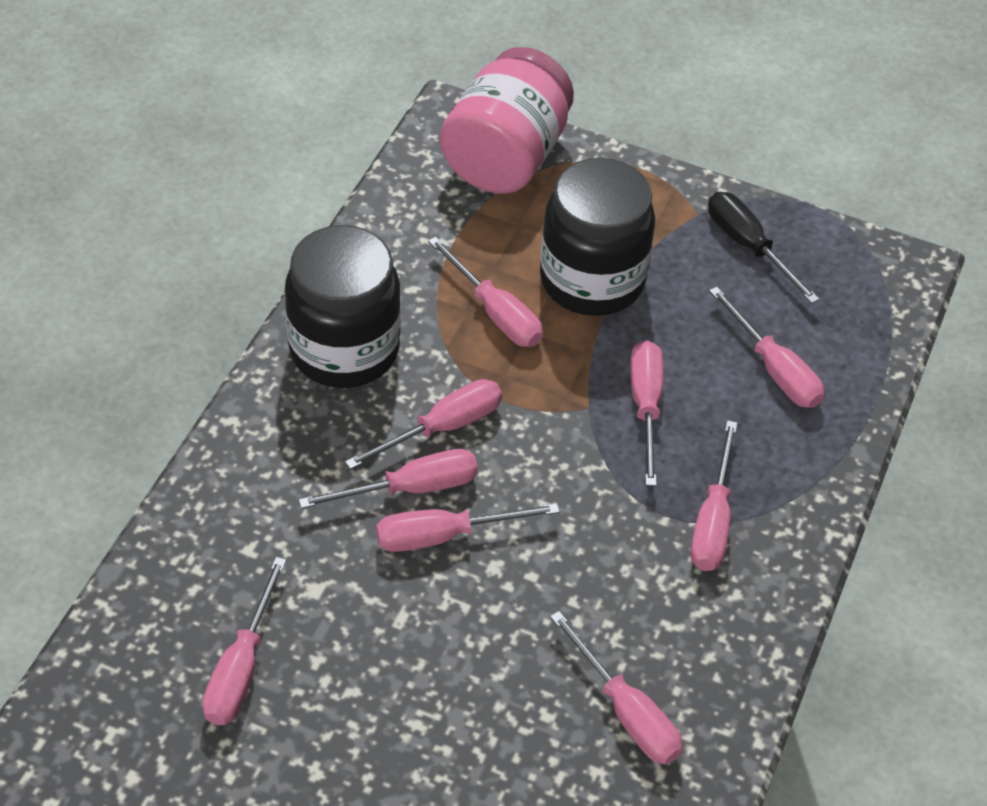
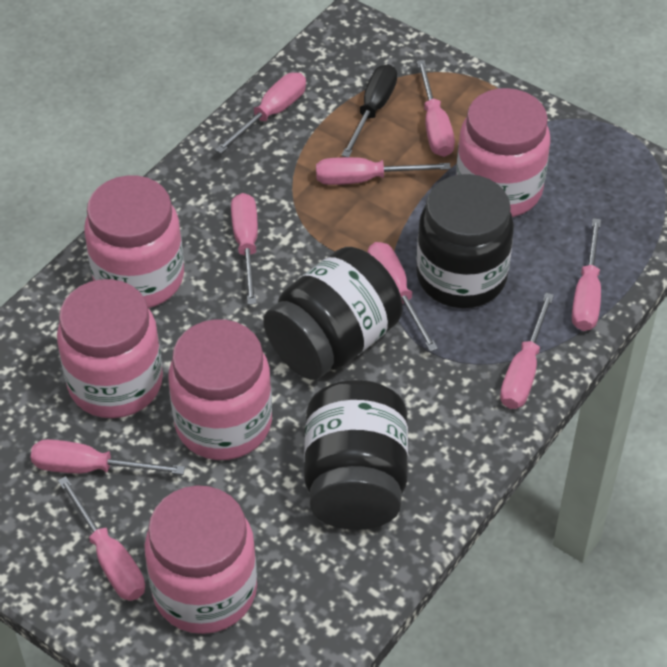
black jar: [285,225,401,388] [540,158,655,316] = 2 -> [263,247,402,380] [304,380,408,530] [416,174,514,308] = 3
pink jar: [440,47,574,194] = 1 -> [57,279,163,418] [84,175,184,308] [145,485,257,634] [168,319,272,460] [456,88,550,217] = 5

